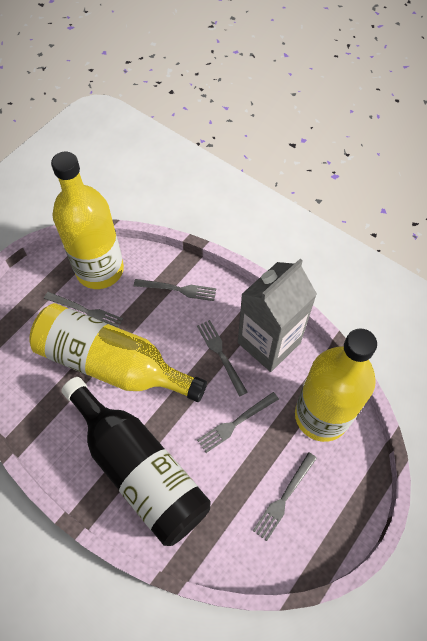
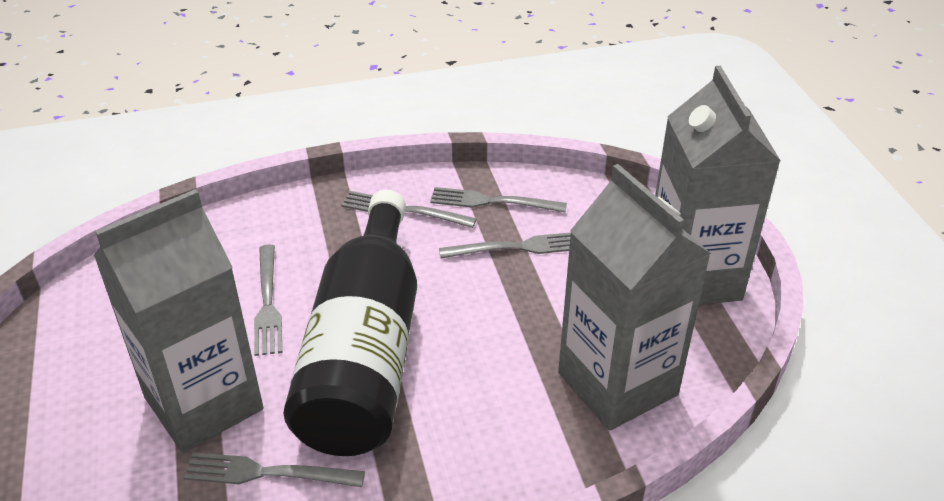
grey carton: [238,259,317,372] = 1 -> [93,189,264,453] [558,164,711,430] [655,66,781,305] = 3
yellow bottle: [29,303,207,402] [51,152,124,289] [295,328,377,442] = 3 -> none = 0

